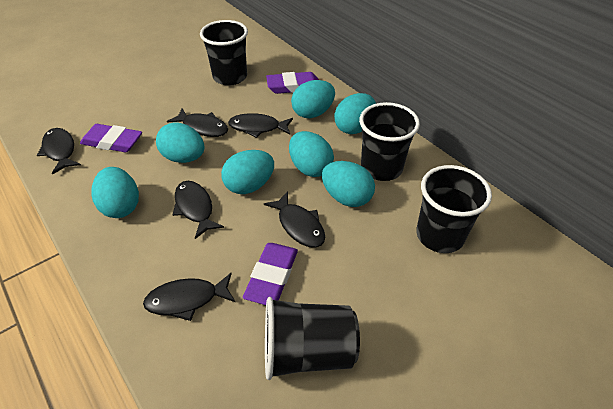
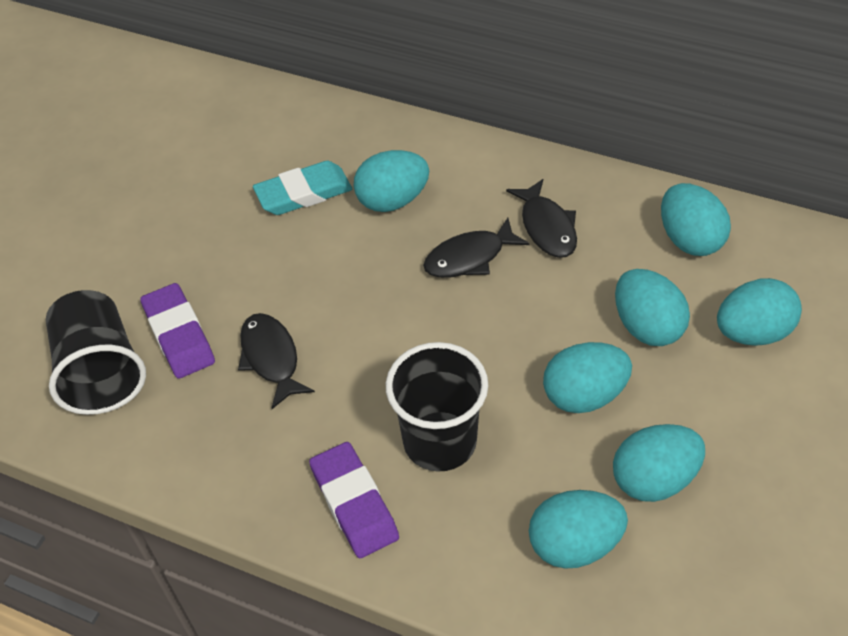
black cup: [200,20,248,86] [265,297,360,380] [359,102,420,181] [416,165,492,253] = 4 -> [46,290,146,415] [386,342,488,472] = 2
black fish: [37,128,81,175] [143,273,235,321] [167,109,228,137] [173,181,224,239] [228,113,293,138] [264,191,325,248] = 6 -> [238,313,315,409] [423,218,530,278] [506,179,577,258] = 3
purple eraser: [80,124,142,153] [243,243,298,305] [266,72,319,94] = 3 -> [140,283,215,379] [309,442,399,558] = 2
turquoise eraser: none = 0 -> [253,161,352,215] = 1

